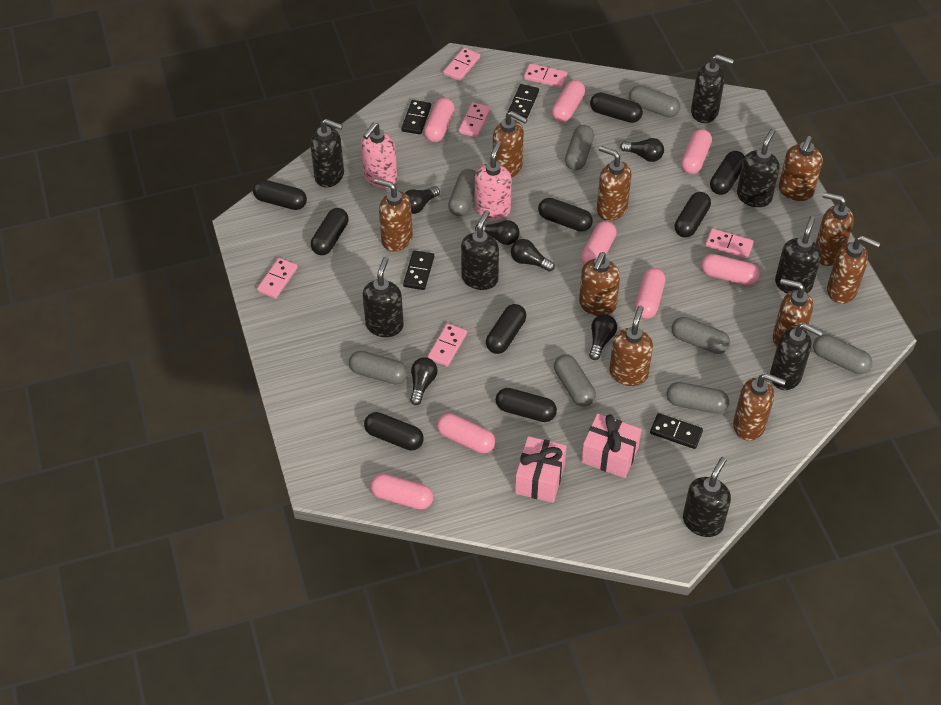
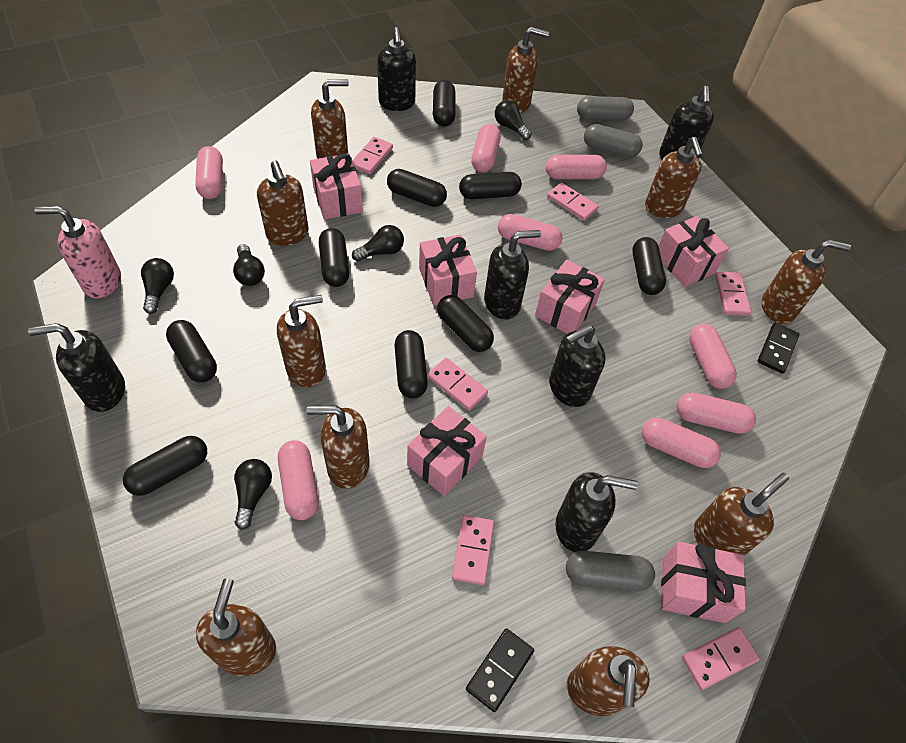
black domino: [401,100,431,135] [403,250,434,290] [508,84,539,118] [650,413,703,449] = 4 -> [466,629,534,712] [758,323,799,374] = 2
black light bulb: [405,186,440,214] [410,357,438,405] [475,220,519,245] [511,239,555,272] [589,314,617,360] [620,138,664,162] = 6 -> [141,258,174,314] [233,244,265,286] [234,459,272,530] [352,225,404,261] [495,100,532,140] = 5
black soap dispenser: [310,119,344,187] [362,257,404,337] [461,210,499,290] [683,457,731,537] [691,54,734,123] [737,129,780,207] [770,323,823,390] [775,216,821,294] = 8 -> [28,323,125,412] [377,27,416,111] [484,230,541,320] [549,325,605,407] [555,472,638,552] [659,86,714,159] = 6
grey capsule: [349,351,408,385] [448,169,476,216] [554,354,596,407] [565,125,594,170] [629,86,680,117] [667,382,729,414] [672,317,730,354] [813,334,872,374] = 8 -> [566,551,655,591] [577,96,634,121] [584,124,643,158] = 3
pink gift: [515,436,566,503] [581,413,641,478] = 2 -> [310,153,363,220] [407,406,487,496] [419,235,477,306] [535,260,605,334] [658,216,729,287] [661,542,746,623] = 6
pink soap dispenser: [361,123,397,188] [475,141,512,220] = 2 -> [35,206,121,298] = 1

